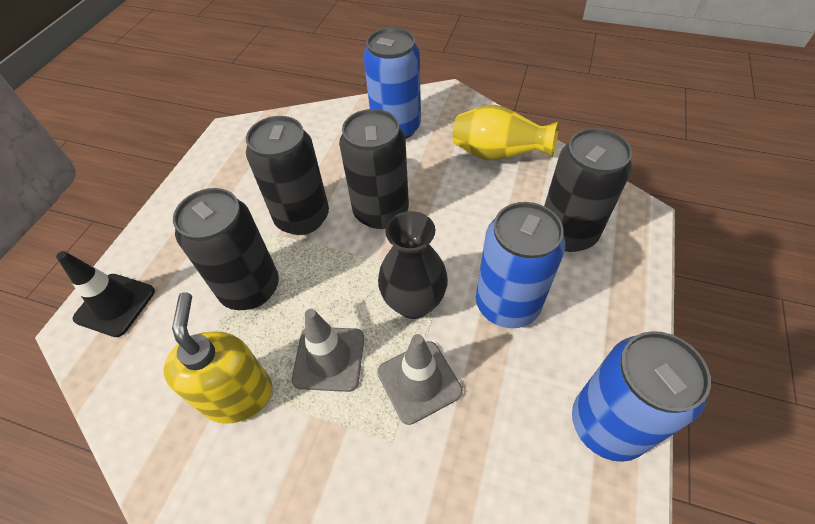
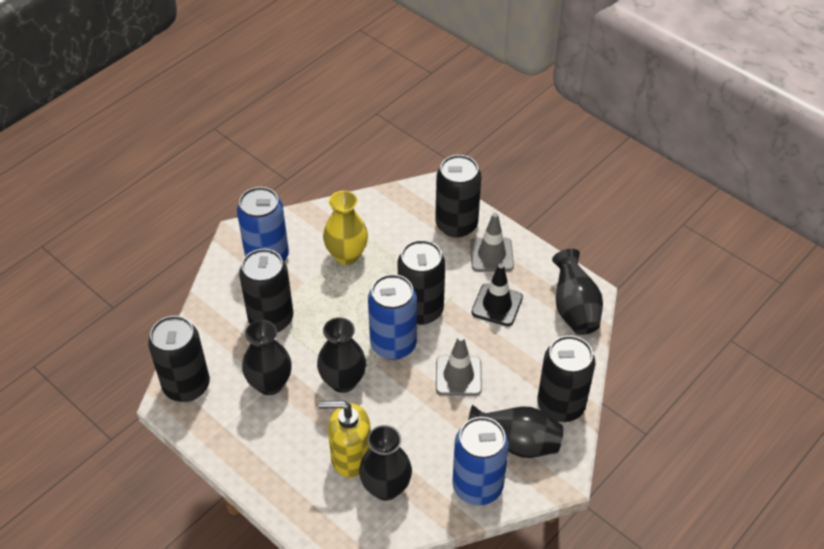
black can: [173,188,279,310] [246,116,329,235] [339,109,409,229] [544,128,632,252] = 4 -> [148,316,210,402] [239,249,293,332] [398,240,445,325] [435,155,481,238] [537,335,595,422] = 5
black vase: [378,211,448,319] = 1 -> [242,320,292,395] [317,317,366,393] [359,425,412,501] [468,405,563,458] [552,249,603,335] = 5

